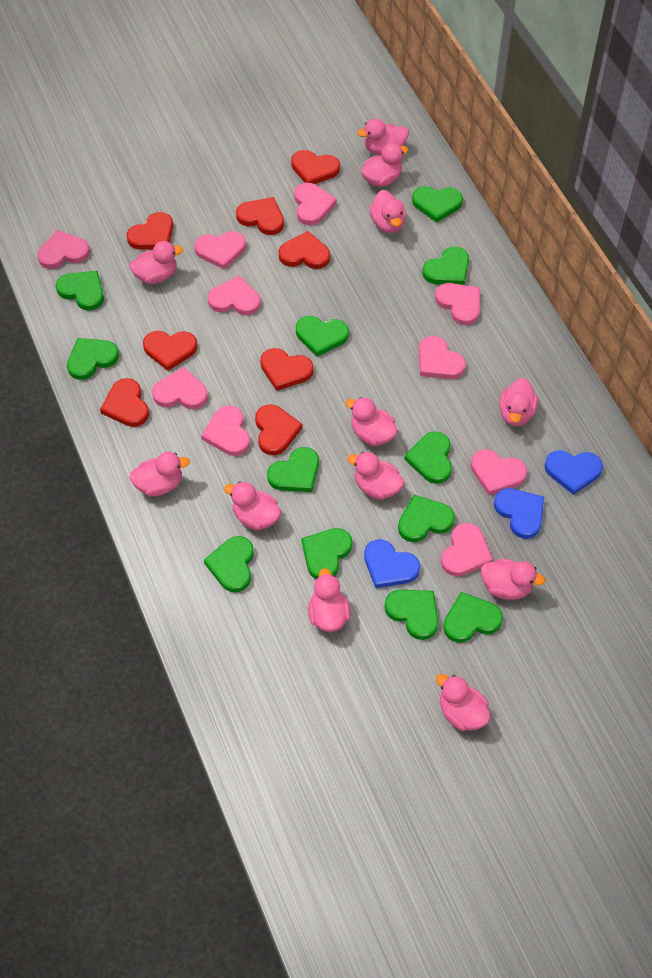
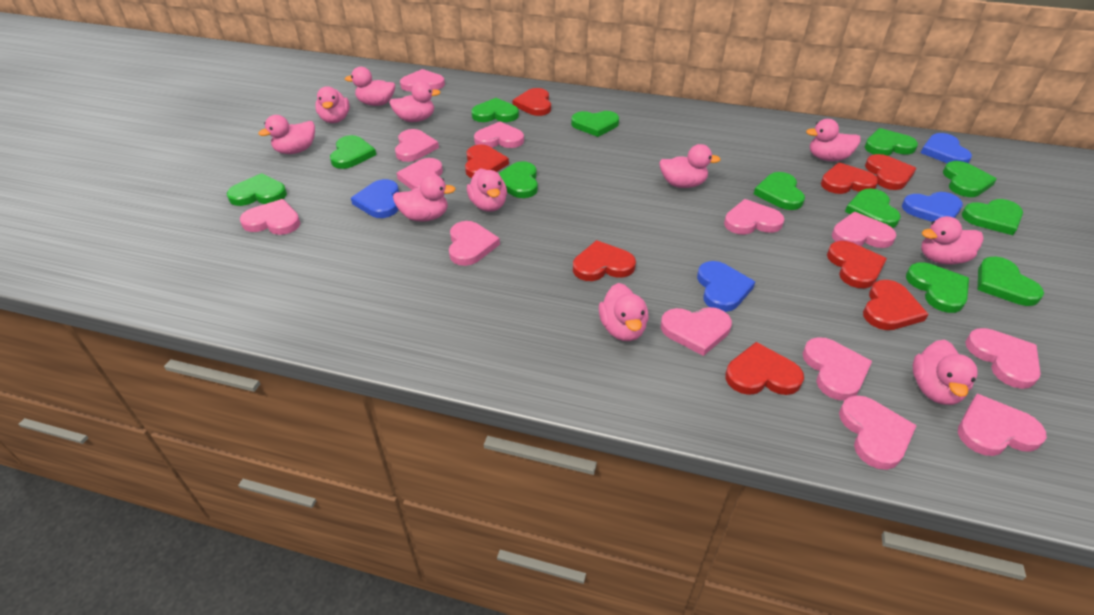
blue heart: [364,539,420,588] [494,488,544,539] [545,450,603,495] = 3 -> [351,179,399,218] [697,261,755,312] [902,192,963,222] [921,133,972,163] = 4
pink duck: [129,241,183,284] [129,452,190,496] [224,481,281,531] [308,568,350,632] [346,397,398,446] [347,452,404,500] [357,119,409,155] [361,143,408,187] [370,190,406,233] [436,674,491,731] [481,559,546,600] [499,378,538,426] = 12 -> [258,115,315,154] [315,86,350,123] [345,67,395,106] [389,81,440,122] [393,175,456,222] [467,168,507,212] [599,283,648,341] [659,144,721,188] [806,119,861,161] [913,340,978,405] [921,216,983,265] = 11
pink heart: [37,230,90,269] [152,367,208,409] [194,231,246,270] [201,405,250,456] [208,276,261,315] [294,183,337,225] [419,336,466,379] [435,283,480,325] [441,523,493,576] [471,449,527,495] = 10 -> [240,199,300,235] [395,129,439,162] [397,158,443,190] [400,69,445,91] [449,221,500,266] [474,122,524,148] [661,307,732,356] [724,199,785,235] [802,337,872,401] [832,212,897,248] [839,395,917,470] [958,394,1047,456] [965,328,1041,389] = 13

